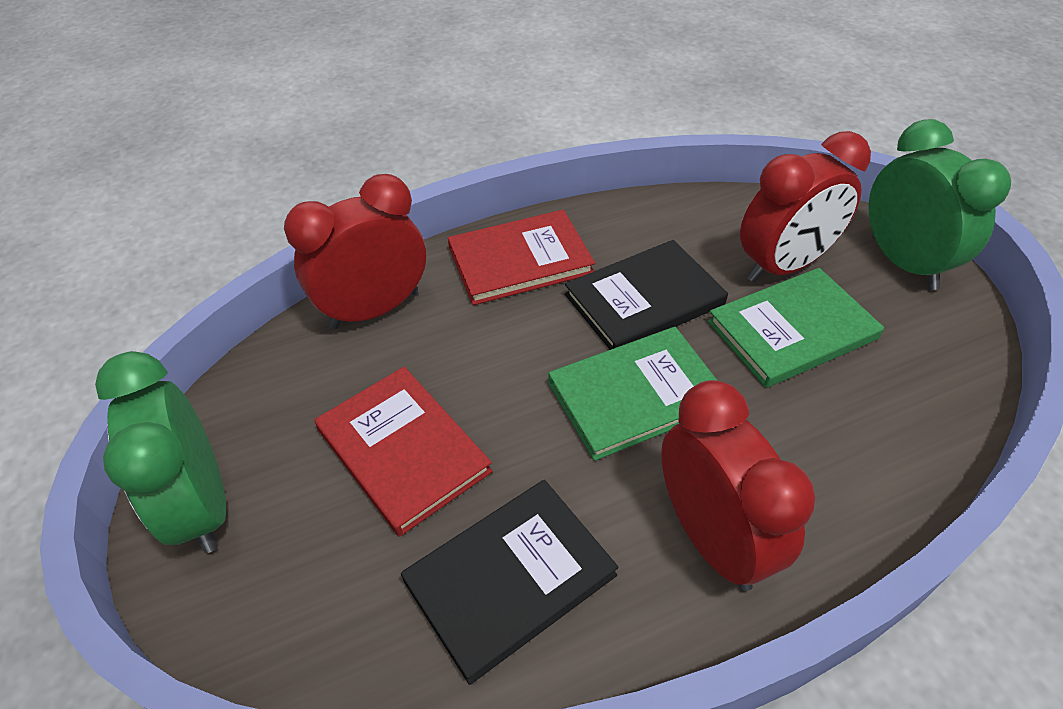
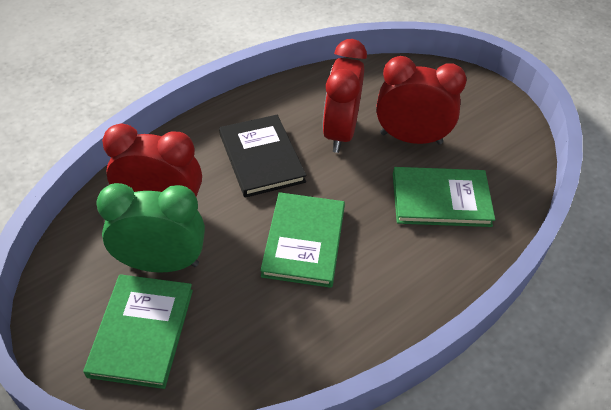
black book: [401,480,619,685] [565,240,728,350] = 2 -> [219,115,306,198] = 1
green book: [548,327,718,461] [708,268,884,388] = 2 -> [83,274,193,389] [260,192,345,288] [393,167,495,227] = 3
green clock: [95,351,226,553] [869,119,1011,290] = 2 -> [96,183,205,272] = 1
red book: [315,367,493,536] [448,210,595,305] = 2 -> none = 0

